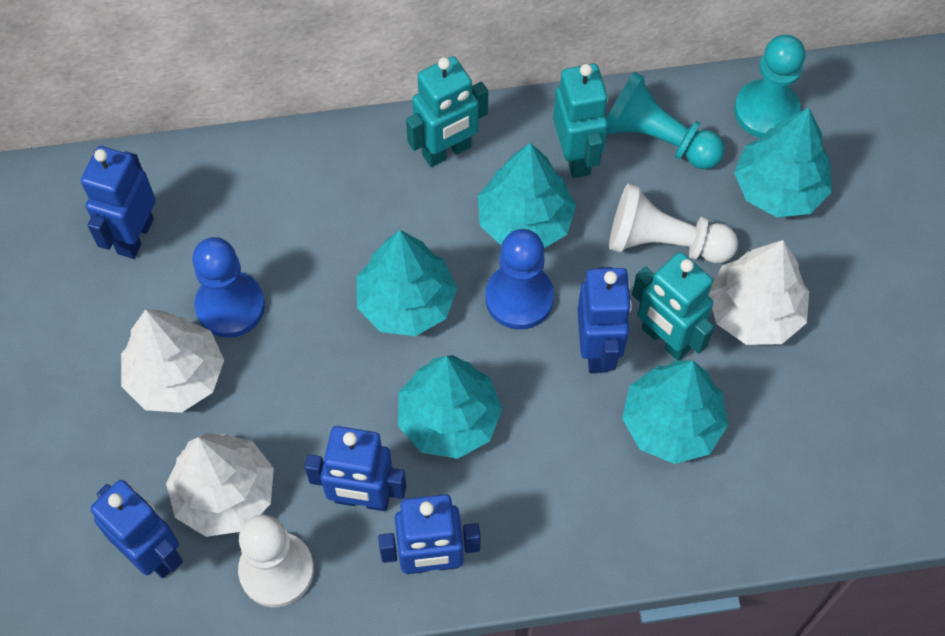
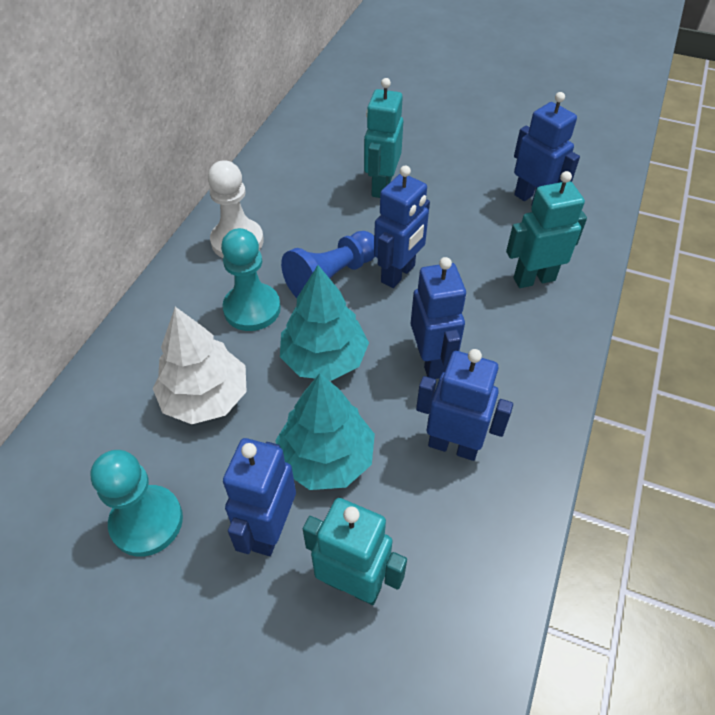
blue pawn: [192,237,265,338] [485,229,554,329] = 2 -> [281,231,375,298] = 1
turquoise tree: [357,230,457,336] [398,355,502,459] [478,143,576,248] [622,360,728,464] [734,108,832,217] = 5 -> [275,373,375,490] [280,265,369,381] = 2
white pawn: [238,515,314,607] [609,183,738,263] = 2 -> [208,160,264,258] = 1
white tree: [121,309,224,413] [166,433,274,537] [708,240,809,345] = 3 -> [152,307,247,424] = 1

